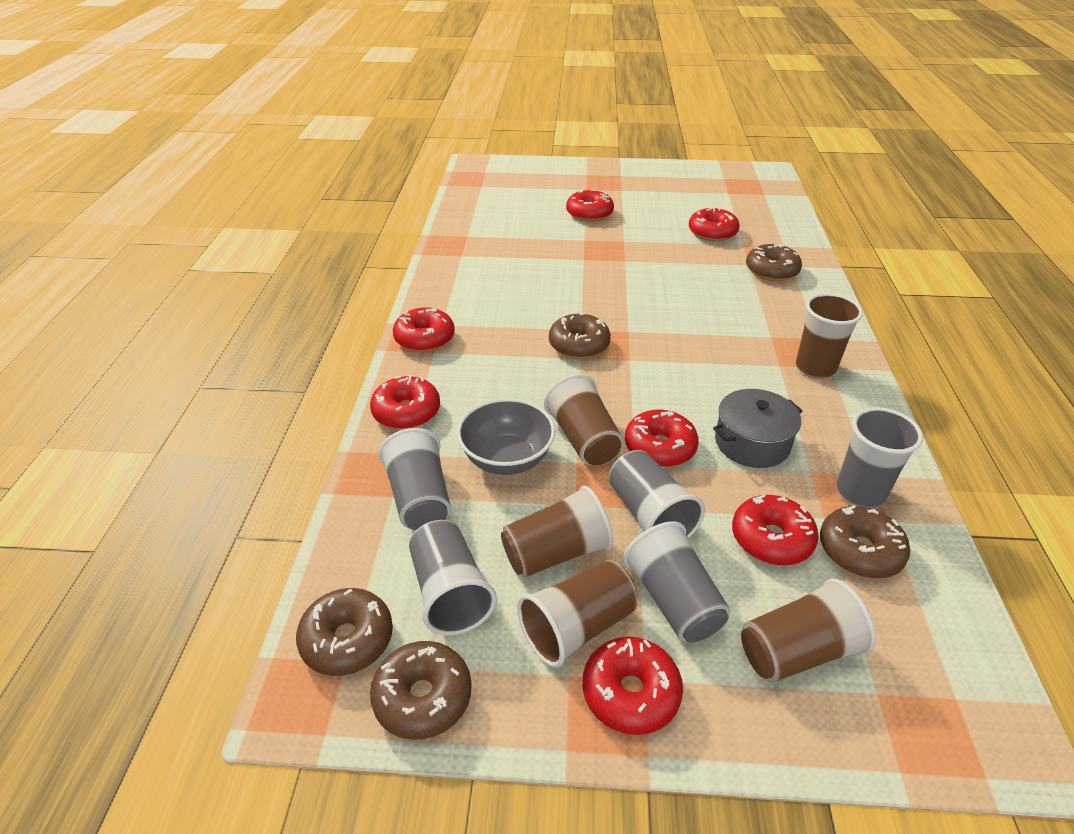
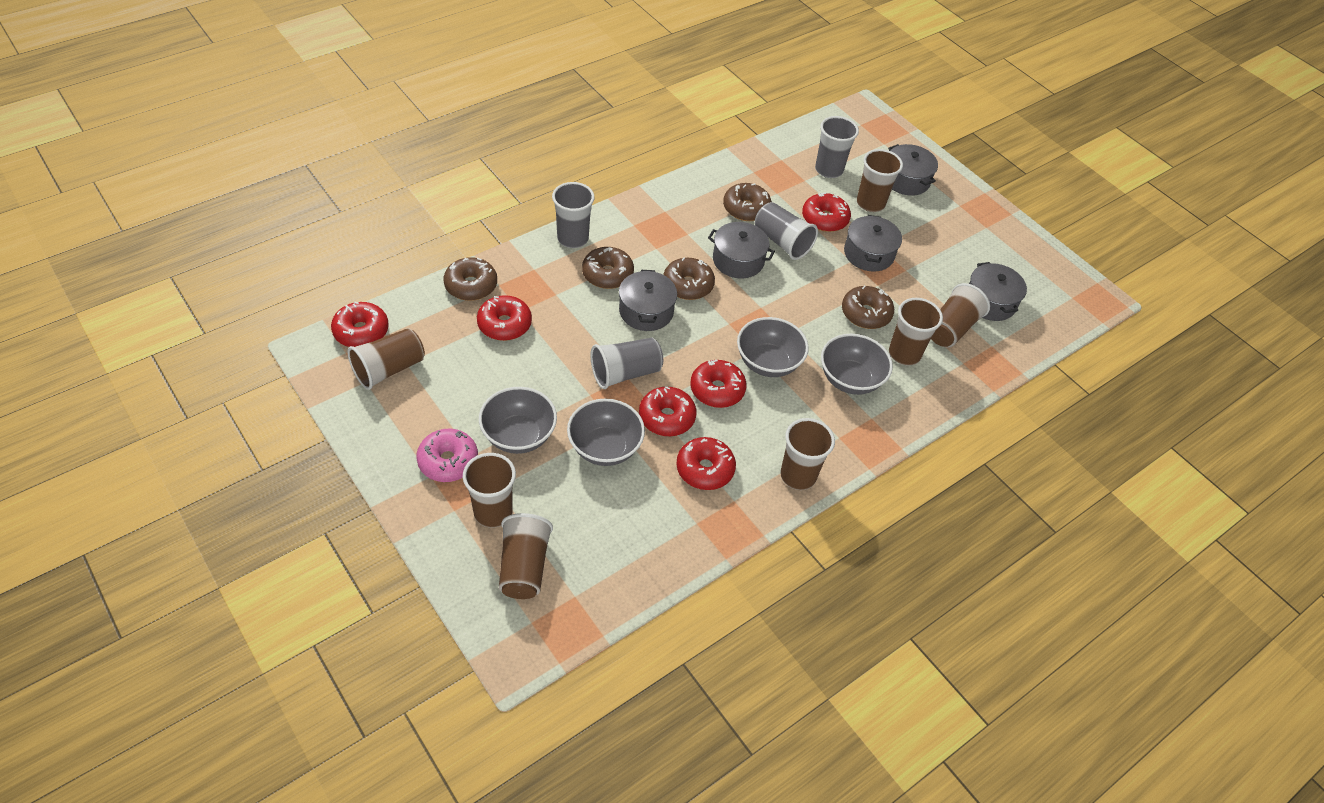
brown cup: [501,486,613,577] [517,560,638,668] [544,374,623,465] [741,579,876,682] [796,293,863,379] = 5 -> [347,328,425,390] [463,453,516,528] [499,513,553,599] [780,418,835,490] [857,149,903,212] [889,298,943,366] [931,283,990,348] = 7
grey bowl: [457,398,555,475] = 1 -> [479,387,557,454] [567,399,645,466] [737,317,809,377] [821,334,893,395] = 4
grey cup: [378,428,451,530] [409,520,497,636] [609,450,705,538] [623,521,730,643] [836,407,923,508] = 5 -> [552,182,595,248] [591,338,663,389] [755,202,818,260] [815,116,859,178] = 4
grey pot: [713,389,802,468] = 1 -> [619,270,677,331] [708,222,775,278] [844,215,902,272] [888,144,938,196] [969,262,1027,321] = 5
pink donut: none = 0 -> [416,429,478,482] = 1
red donut: [370,375,440,429] [393,308,455,352] [566,189,614,222] [583,637,683,735] [625,409,699,467] [689,207,740,242] [732,494,819,565] = 7 -> [331,301,389,347] [477,295,532,341] [639,386,696,436] [676,437,736,490] [690,360,747,408] [802,193,851,232] = 6

